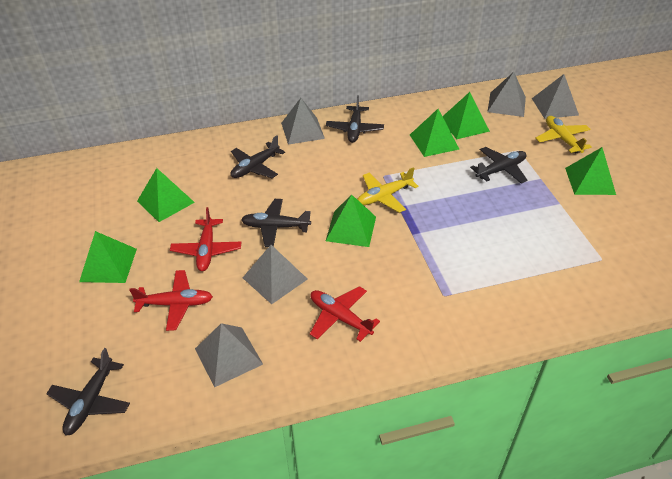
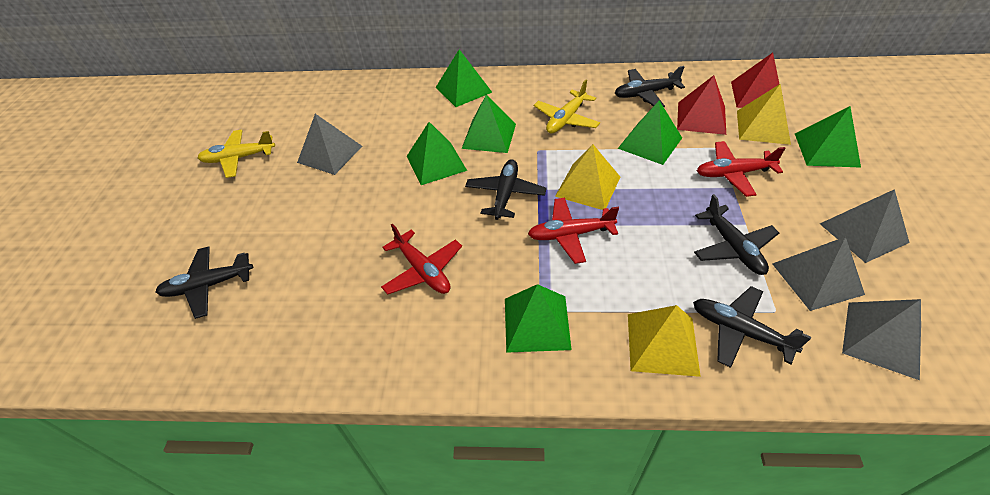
grey pyramid: [195,323,263,387] [243,245,308,304] [281,98,325,145] [487,72,526,117] [532,74,579,119] = 5 -> [297,114,362,175] [772,237,865,311] [820,189,910,263] [842,299,921,380] = 4
red pyramid: none = 0 -> [677,75,726,135] [731,53,779,108] = 2
yellow pyramid: none = 0 -> [555,144,620,210] [628,305,701,377] [737,84,791,145] = 3

